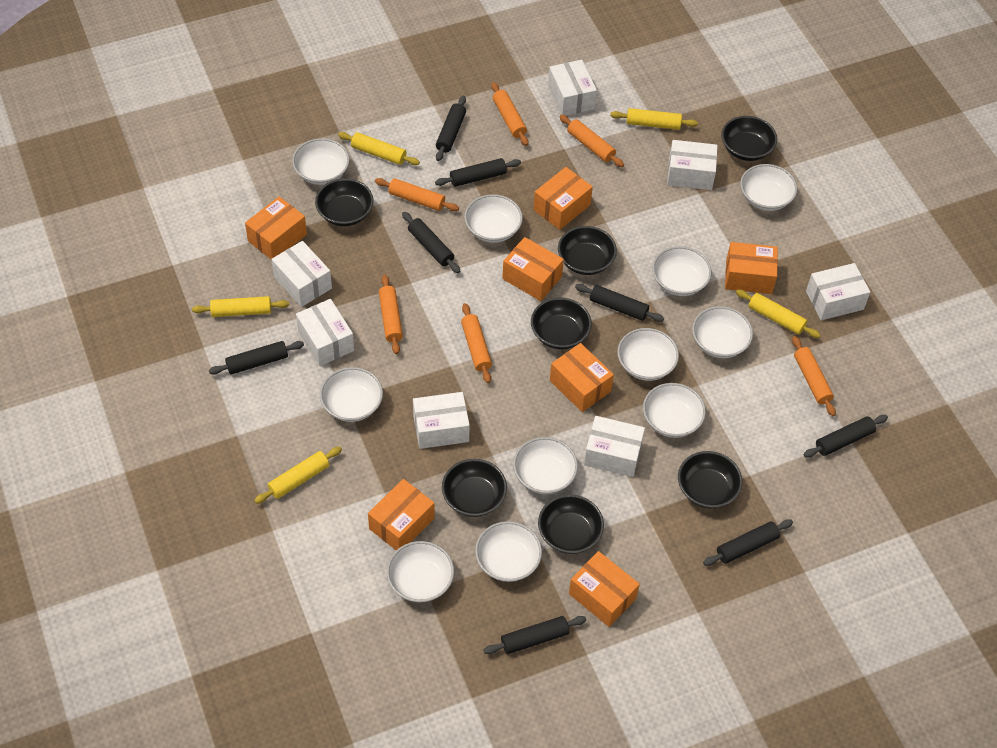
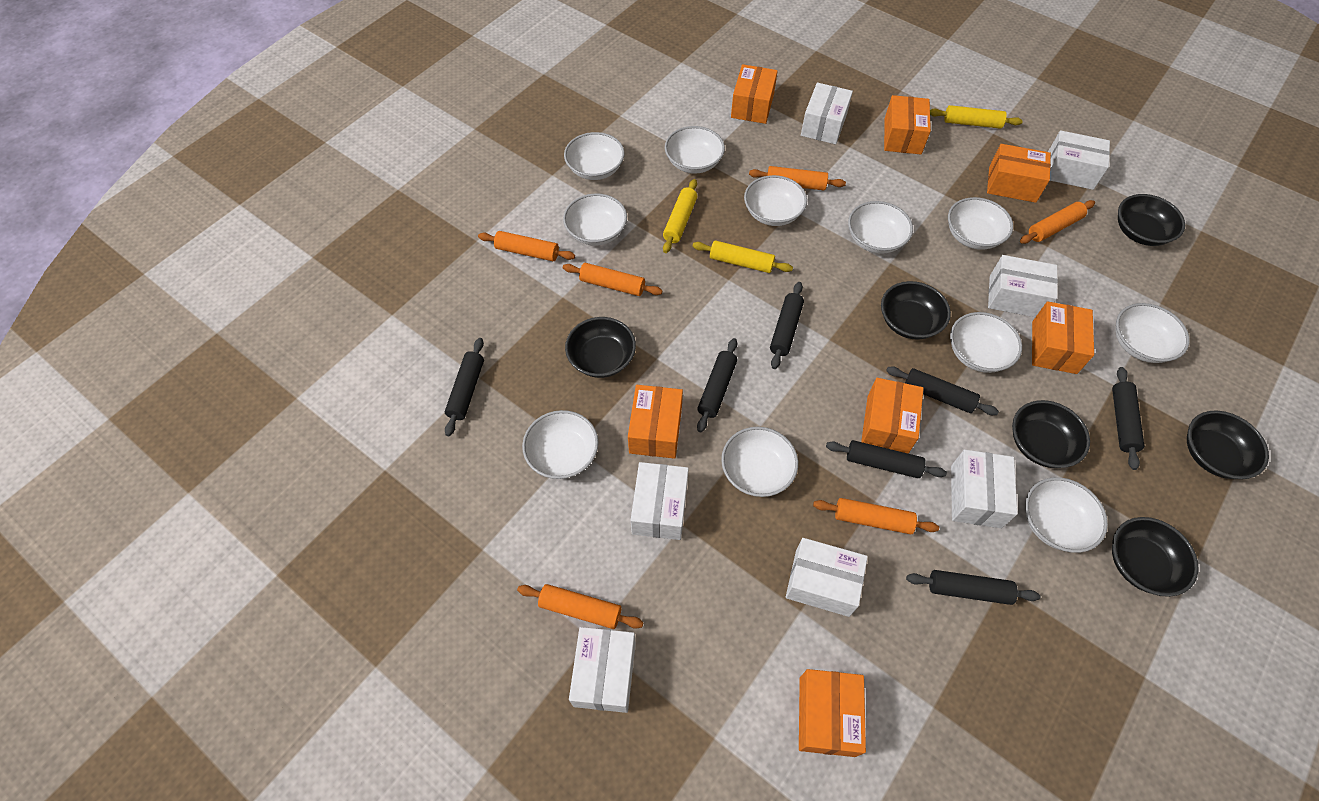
black bowl: [315,178,373,226] [442,459,507,517] [531,298,592,349] [538,494,604,554] [558,226,617,275] [678,451,743,508] [721,116,777,161] = 7 -> [565,317,636,378] [881,281,951,340] [1012,400,1090,468] [1112,517,1199,597] [1118,194,1185,246] [1187,410,1269,479] = 6
black rolling pin: [209,341,304,375] [402,212,460,273] [435,158,521,187] [436,96,466,161] [483,616,586,654] [575,284,664,322] [703,519,793,566] [804,415,888,458] = 8 -> [445,338,484,436] [697,338,737,433] [770,282,804,369] [826,440,947,478] [886,366,999,415] [906,570,1040,605] [1112,367,1144,470] = 7
yellow rolling pin: [192,296,289,317] [254,447,342,504] [338,132,420,165] [610,108,698,130] [736,289,820,338] = 5 -> [663,179,697,253] [693,240,793,273] [930,105,1023,129] = 3

